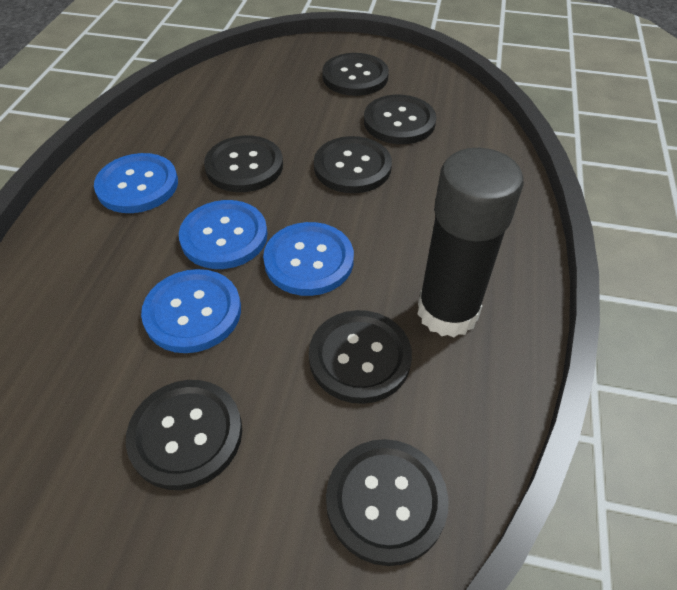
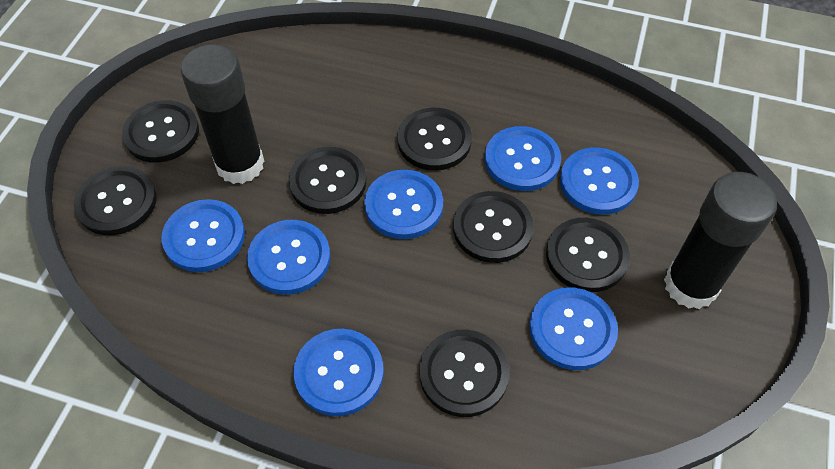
black glue stick: [418,148,523,337] = 1 -> [181,44,264,184] [664,172,777,309] = 2
blue button: [94,153,178,213] [141,269,241,353] [179,200,268,269] [263,222,354,296] = 4 -> [161,199,245,272] [247,220,330,295] [293,329,384,416] [364,170,443,239] [485,126,561,191] [529,287,618,370] [560,147,639,215] = 7

